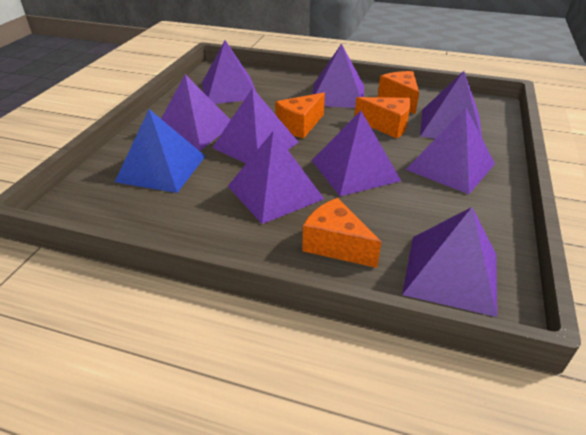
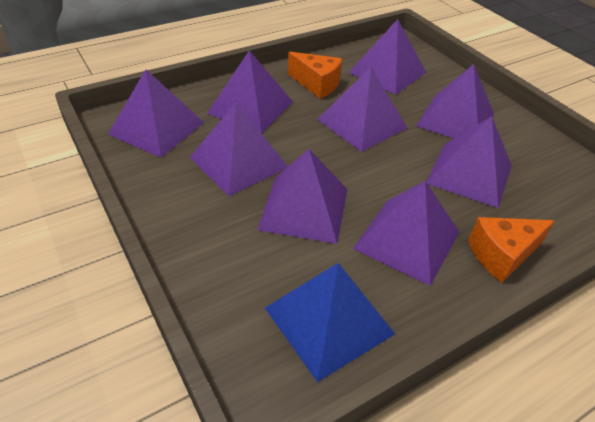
orange cheese: [275,93,325,139] [302,198,381,268] [354,97,411,139] [378,71,419,114] = 4 -> [288,52,342,99] [468,217,555,283] = 2

